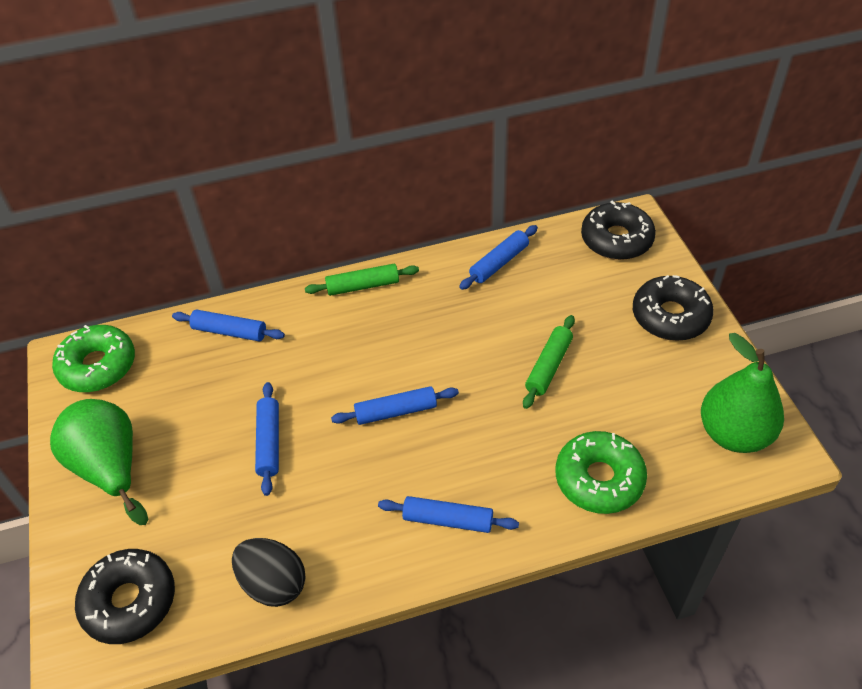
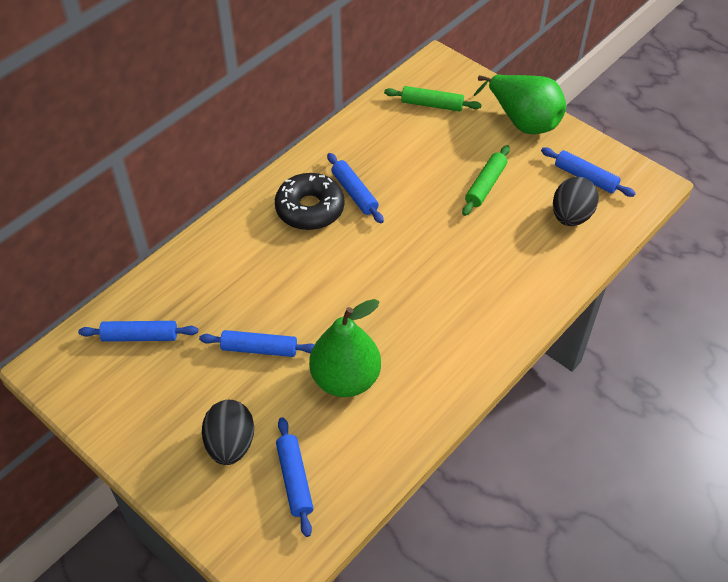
black donut: [75,549,175,644] [581,201,656,260] [633,275,714,341] = 3 -> [275,173,345,230] = 1
black egg: [232,538,306,607] = 1 -> [202,400,254,465] [553,177,599,226] = 2
green donut: [52,325,135,392] [556,431,647,514] = 2 -> none = 0

